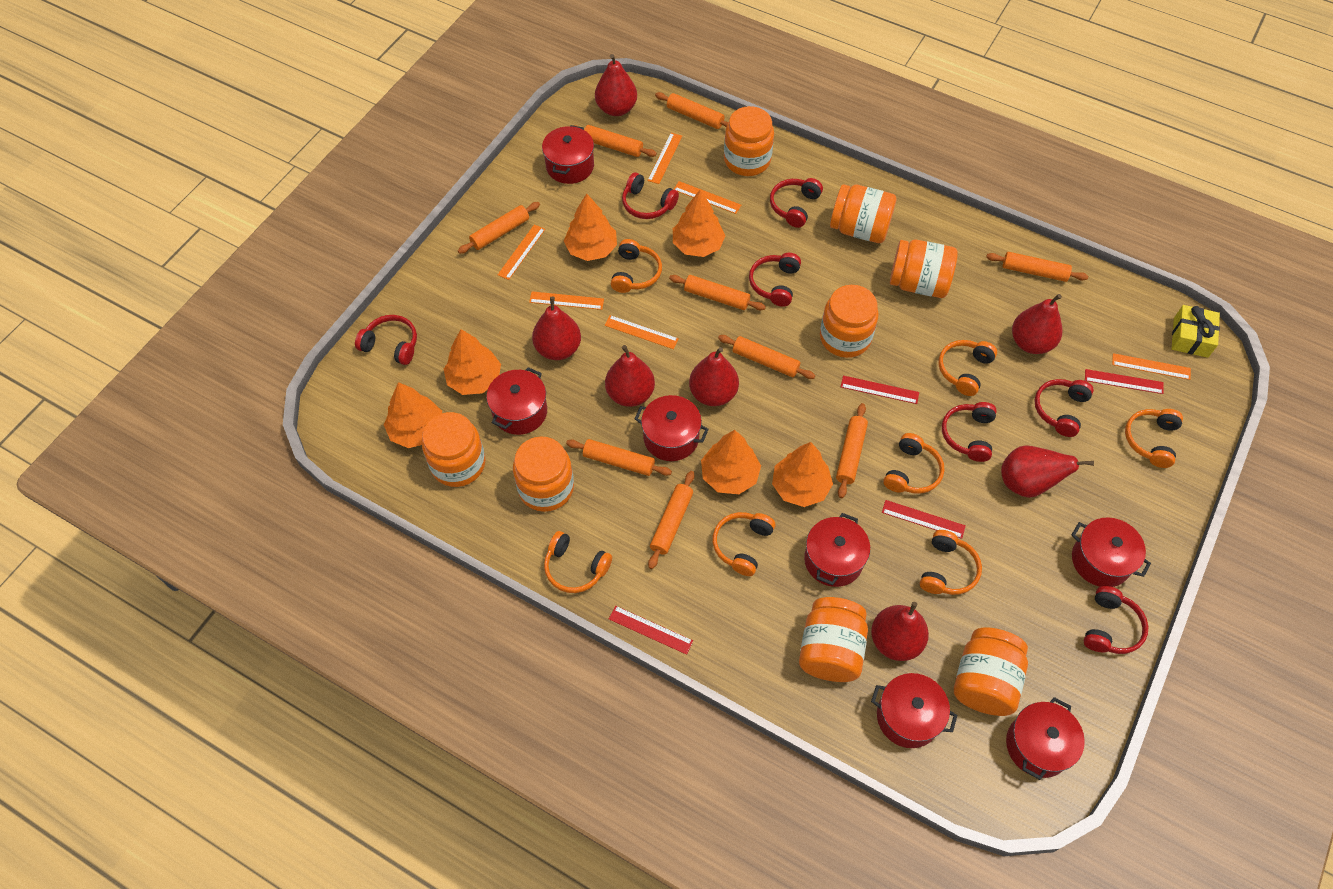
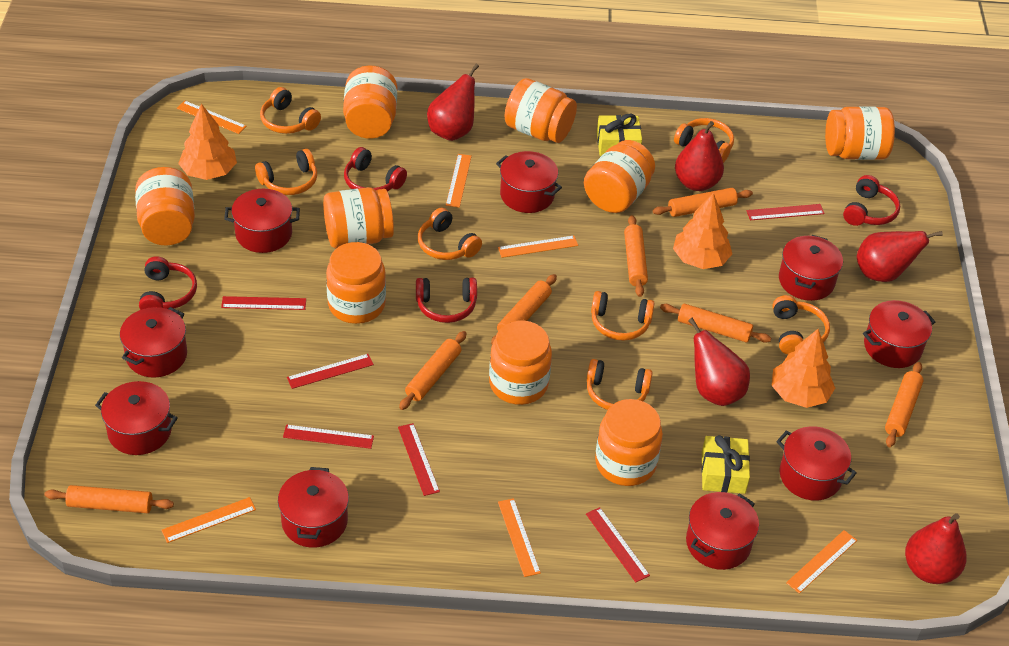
orange jar: [422,412,485,487] [513,436,574,512] [724,106,774,176] [799,597,868,682] [820,285,878,358] [830,184,896,243] [890,240,958,298] [954,628,1028,716] = 8 -> [135,167,195,246] [323,187,394,248] [326,242,386,324] [343,66,397,139] [489,320,552,405] [504,78,577,143] [584,140,655,213] [595,399,663,486] [825,106,895,160] = 9
orange rolling pin: [458,202,540,254] [566,439,672,476] [573,125,657,157] [648,471,694,569] [655,92,728,129] [669,275,766,311] [718,335,815,379] [836,403,868,498] [986,252,1088,282] = 9 -> [44,485,174,513] [399,331,466,410] [491,274,557,344] [624,215,648,297] [653,188,753,217] [660,303,771,343] [885,362,923,447] = 7
orange tree: [384,382,442,448] [444,329,501,395] [564,193,617,261] [673,190,725,257] [701,430,761,494] [772,442,833,507] = 6 -> [178,104,237,180] [673,193,732,269] [772,329,835,408] = 3
red headphones: [355,315,417,365] [622,172,679,219] [749,253,801,307] [770,178,823,228] [942,402,997,462] [1034,379,1094,437] [1084,586,1149,654] = 7 -> [139,256,197,310] [344,147,407,192] [416,278,477,323] [843,175,900,226] = 4
red pear: [532,297,581,360] [595,54,637,116] [605,345,655,407] [689,347,739,406] [871,602,929,661] [1001,446,1094,498] [1012,294,1062,354] = 7 -> [427,64,479,141] [675,121,724,191] [688,318,750,406] [857,231,943,282] [905,513,967,584] = 5
red pot: [487,367,547,435] [542,125,594,184] [634,395,709,461] [804,513,870,587] [871,673,958,748] [1006,697,1085,780] [1071,518,1151,587] = 7 -> [95,381,178,455] [120,307,187,378] [224,189,300,253] [278,467,349,548] [496,151,562,213] [686,492,759,570] [776,426,857,501] [779,235,843,301] [863,300,935,368] = 9
red ruler: [609,606,693,655] [841,376,919,404] [882,500,966,539] [1085,369,1164,394] = 4 -> [221,296,306,310] [283,425,374,449] [287,354,374,389] [398,423,440,496] [586,507,650,583] [746,204,825,220] = 6
yellow gift: [1172,305,1220,358] = 1 -> [597,114,642,156] [701,435,750,494] = 2

